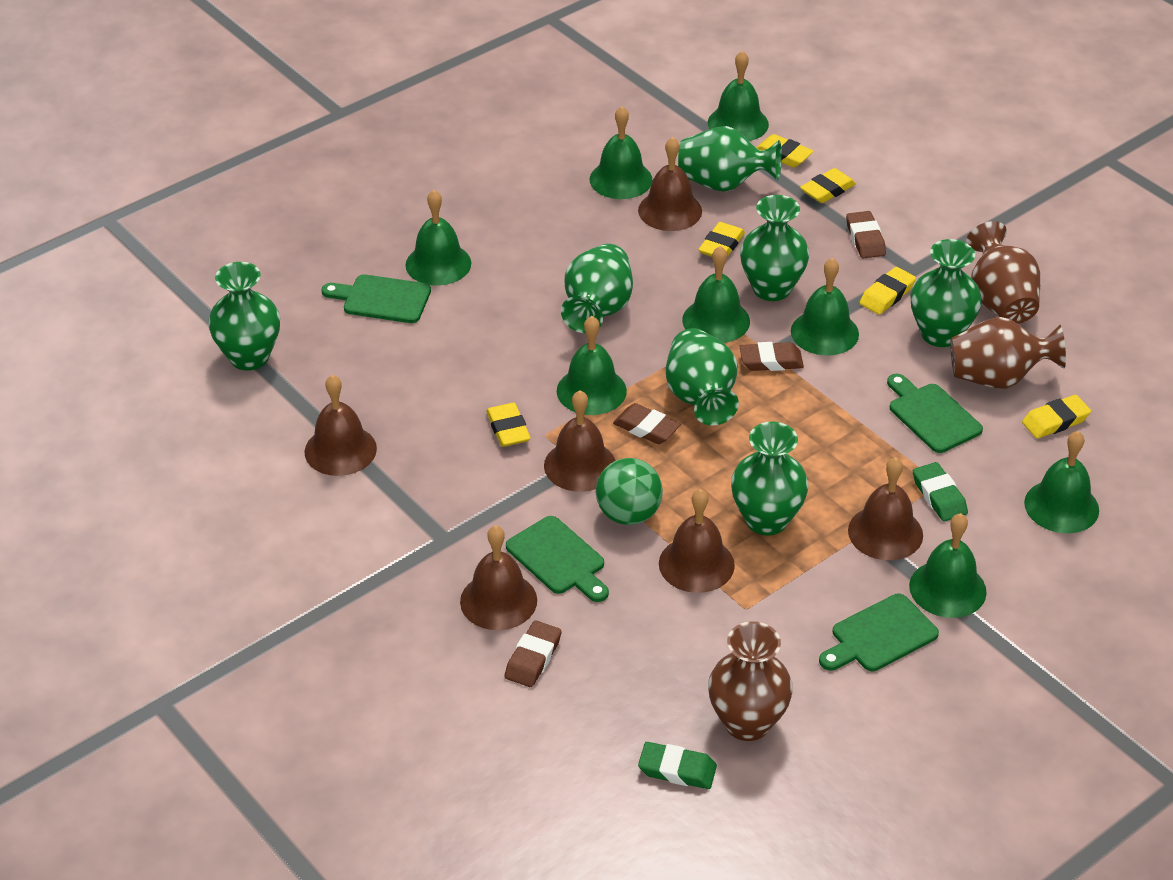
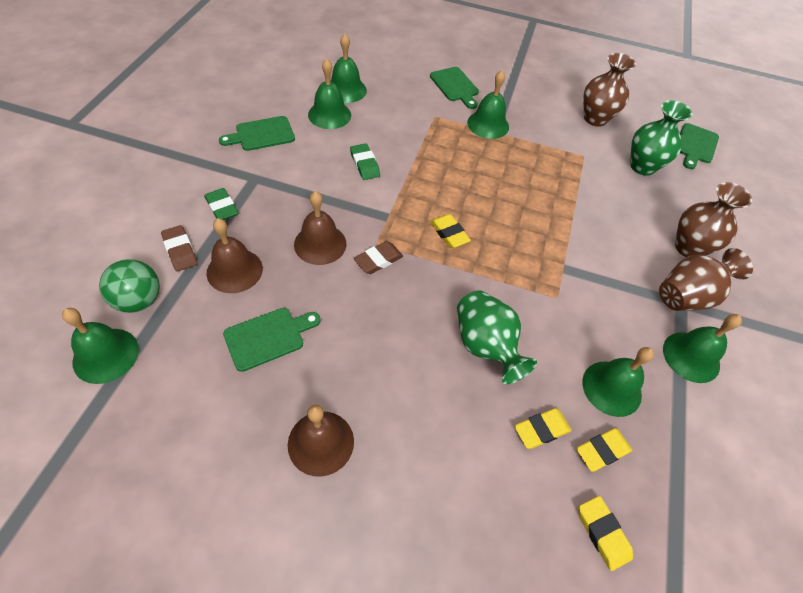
brown bell: [305,375,377,476] [460,525,537,630] [544,390,616,492] [638,137,702,231] [659,489,735,593] [848,457,923,560] = 6 -> [207,218,263,293] [288,405,354,477] [294,191,346,265] = 3
brown eraser: [504,620,562,687] [613,403,681,444] [739,342,804,371] [846,211,886,258] = 4 -> [161,225,198,271] [354,241,403,274] = 2
green bell: [405,190,471,286] [557,316,627,415] [590,106,652,199] [682,246,750,343] [708,51,769,141] [791,258,859,356] [909,513,987,618] [1024,431,1099,533] = 8 -> [62,308,139,384] [308,59,351,129] [331,34,367,103] [467,70,509,139] [582,347,654,417] [663,314,742,383] = 6
green vase: [208,262,280,371] [561,244,633,333] [666,328,739,425] [678,126,782,192] [731,422,809,536] [740,195,809,301] [911,239,982,347] = 7 -> [457,290,537,384] [630,100,693,176] = 2
yellow eraser: [486,403,531,447] [698,222,745,257] [756,134,814,168] [800,168,856,203] [859,267,916,315] [1022,395,1091,439] = 6 -> [430,214,471,248] [514,408,572,449] [576,428,632,472] [578,496,633,571] = 4

